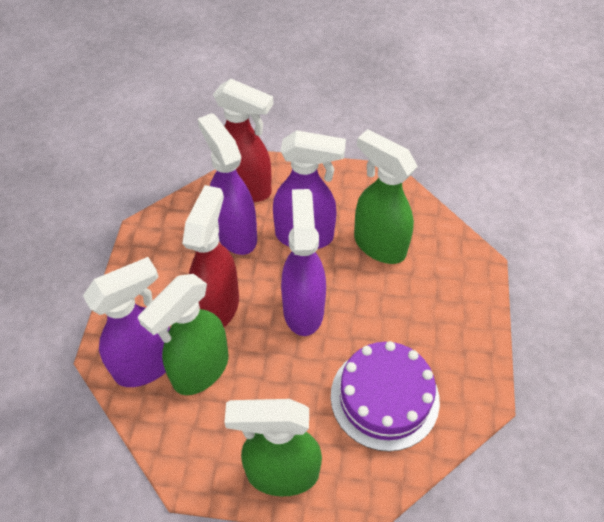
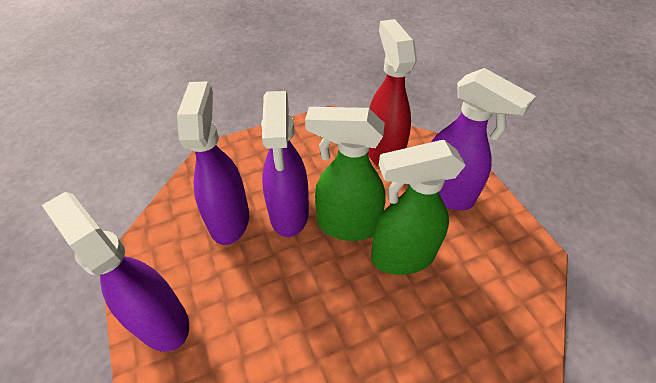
green spray bottle: [138,274,229,395] [224,399,322,496] [354,129,418,264] = 3 -> [305,107,386,241] [371,140,466,275] = 2
purple cake: [331,341,440,452] = 1 -> none = 0
red spray bottle: [182,185,239,327] [213,79,273,202] = 2 -> [368,19,417,167] = 1

